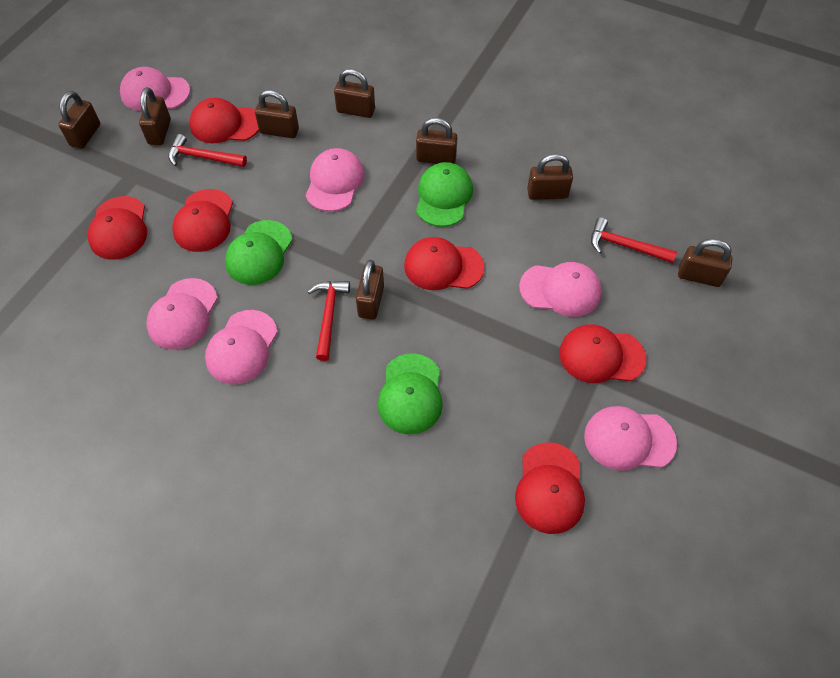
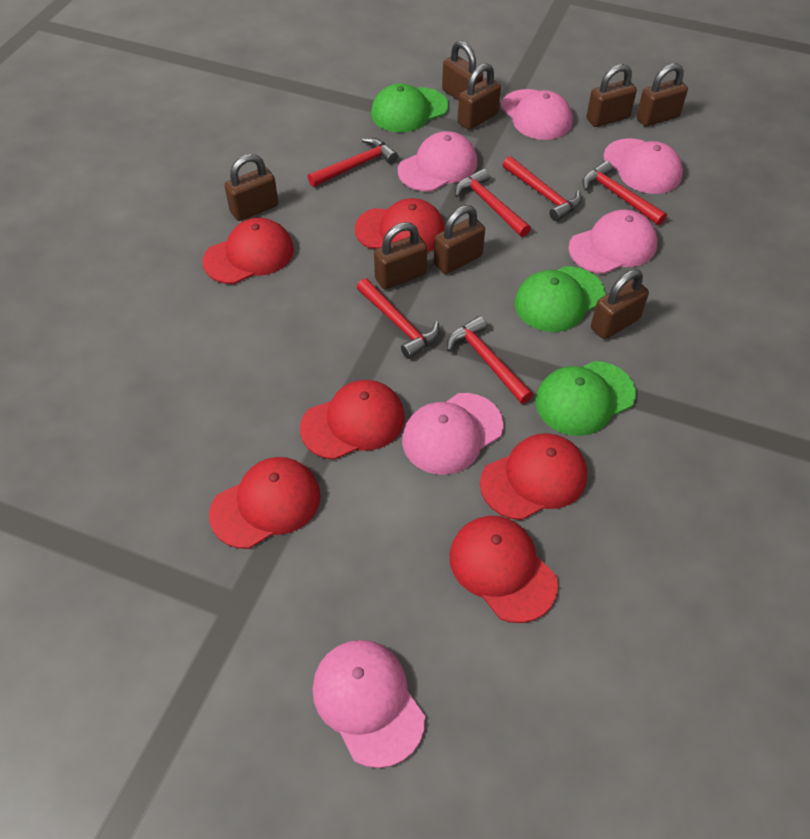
red hammer: [168,134,247,167] [308,281,350,361] [591,217,677,263] = 3 -> [308,138,398,187] [357,278,439,359] [447,316,533,404] [455,169,531,237] [503,156,582,221] [582,161,667,225] = 6

